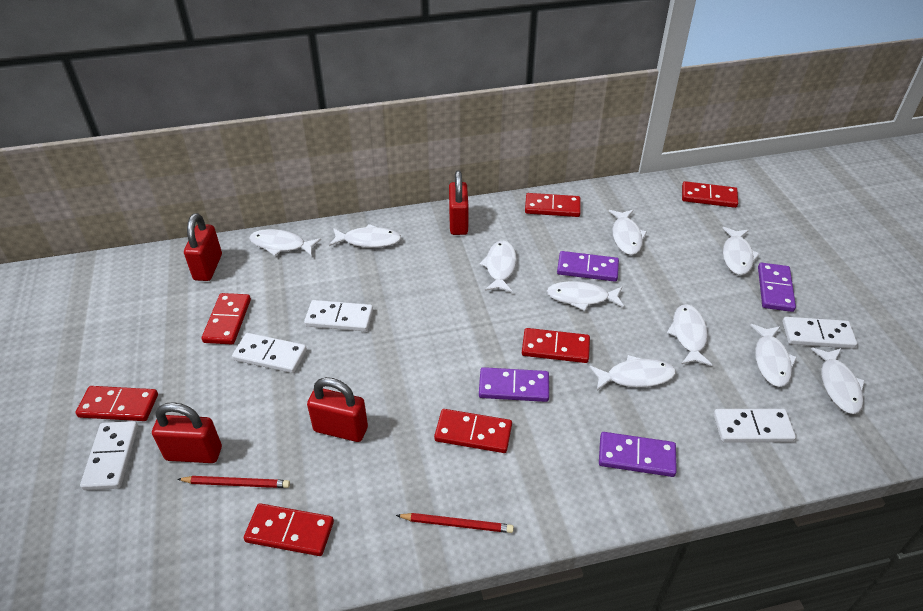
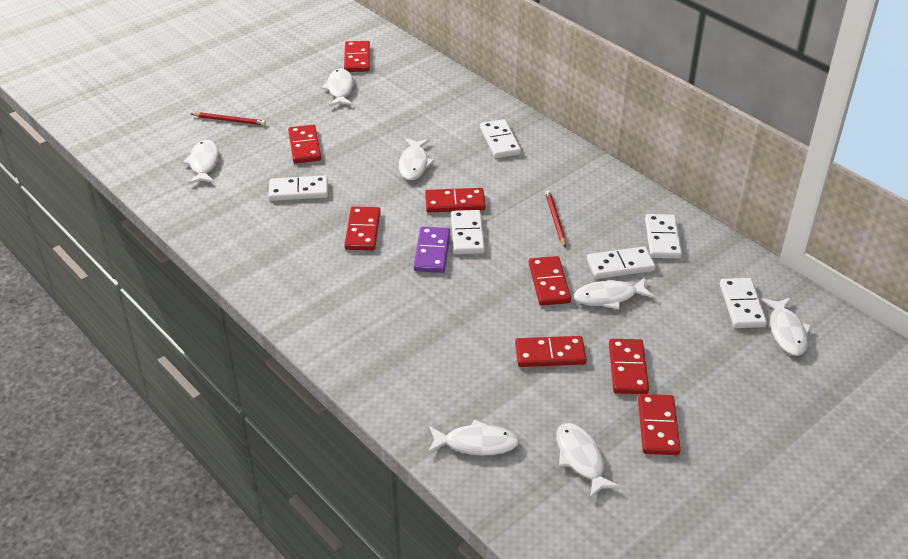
purple domino: [479,367,549,402] [557,251,619,282] [599,432,677,477] [758,263,796,312] = 4 -> [414,226,450,273] = 1
red domino: [75,386,158,421] [202,293,251,344] [244,503,334,556] [434,409,512,453] [522,328,590,363] [525,193,581,217] [682,181,738,208] = 7 -> [288,125,321,164] [344,41,370,72] [344,206,381,250] [425,188,486,213] [515,336,587,367] [529,256,571,306] [609,339,649,394] [638,394,681,455] = 8
red padlock: [152,402,222,463] [184,213,222,281] [307,377,368,442] [449,170,469,235] = 4 -> none = 0
white domino: [80,421,138,490] [232,333,307,373] [304,300,373,331] [714,409,796,442] [782,317,857,349] = 5 -> [269,176,328,201] [451,210,485,254] [480,119,521,158] [587,246,656,279] [645,214,682,259] [720,278,767,328] = 6
white fish: [249,229,321,256] [329,224,401,248] [479,241,517,292] [547,281,624,311] [590,355,676,391] [609,210,647,255] [667,304,712,366] [723,227,760,275] [751,324,797,387] [811,348,865,414] = 10 -> [183,140,218,184] [321,68,354,106] [399,138,434,180] [428,419,519,456] [557,423,621,498] [574,277,655,309] [762,297,811,356] = 7

